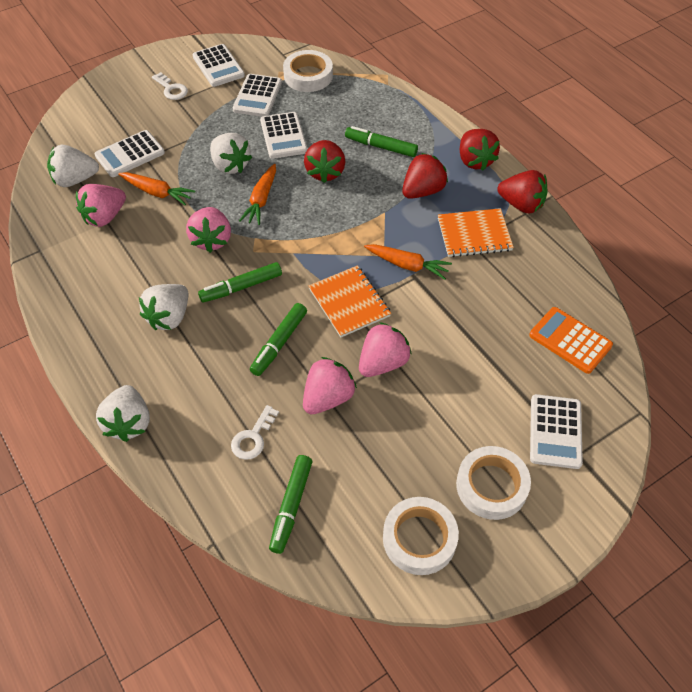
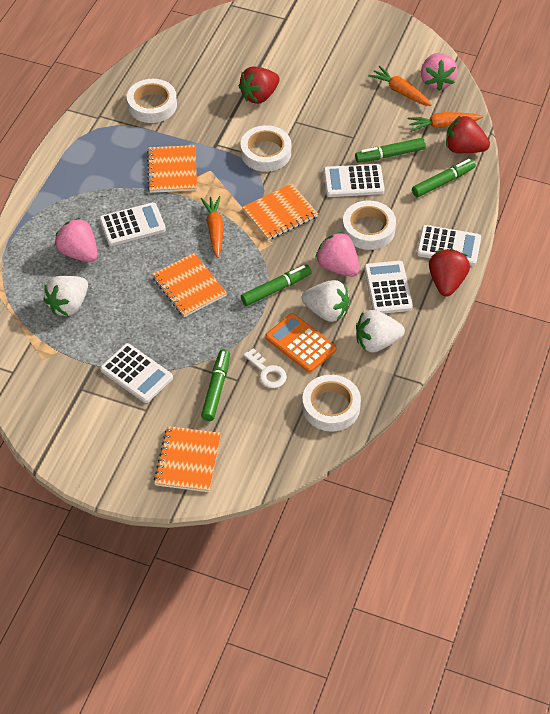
orange notebook: [309,265,391,337] [438,208,514,257] = 2 -> [147,145,197,193] [152,253,227,317] [154,426,221,492] [242,184,318,240] = 4
pink strawberry: [76,184,126,227] [186,207,231,253] [303,357,357,414] [359,322,412,377] = 4 -> [55,218,98,262] [315,232,360,277] [421,53,458,91] = 3
red strawberry: [304,140,345,183] [402,153,448,199] [460,129,500,171] [497,170,548,214] = 4 -> [239,66,280,104] [429,249,470,297] [446,115,490,154] = 3
white key: [152,72,188,100] [231,405,279,460] = 2 -> [244,348,287,388] = 1
white strawberry: [47,145,99,187] [96,385,150,442] [139,284,188,330] [210,133,252,174] = 4 -> [43,276,88,316] [302,280,350,322] [356,310,405,352] = 3
white tape: [283,50,333,92] [383,497,459,575] [456,446,531,520] = 3 -> [127,79,177,123] [241,125,291,172] [302,375,361,431] [342,200,396,250] = 4

